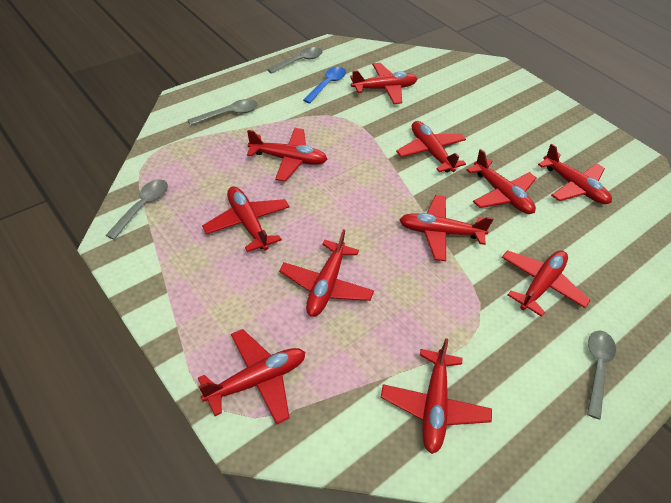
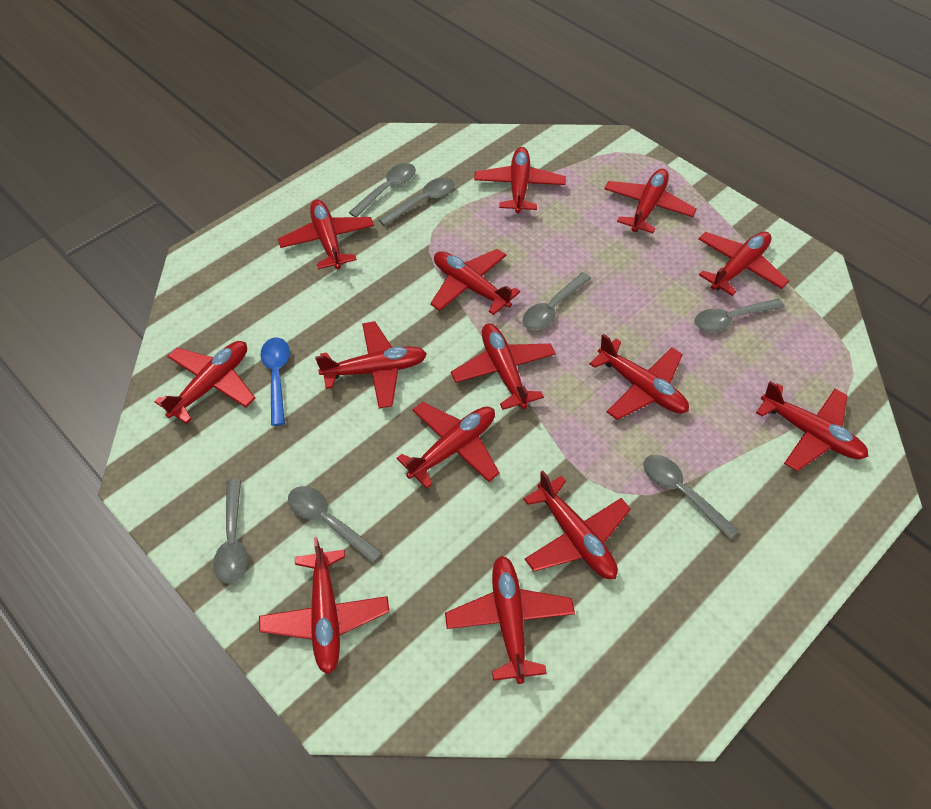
grey spoon: [106,179,168,240] [188,99,258,126] [267,47,322,74] [587,331,616,419] = 4 -> [213,479,248,584] [288,486,382,564] [349,163,416,217] [378,177,454,226] [523,272,591,330] [643,455,739,540] [694,299,785,332] = 7
red plane: [198,329,305,425] [202,186,290,252] [247,128,327,182] [279,229,374,317] [350,63,417,104] [381,338,492,454] [396,121,466,172] [400,195,494,261] [466,149,536,214] [502,250,591,317] [538,143,612,204] = 11 -> [154,341,256,424] [259,537,389,675] [278,199,374,269] [315,321,427,409] [396,402,500,489] [430,249,520,315] [445,556,575,684] [451,323,556,410] [474,147,566,213] [523,471,631,579] [589,334,689,420] [604,169,697,233] [699,232,789,296] [756,381,868,471] = 14

